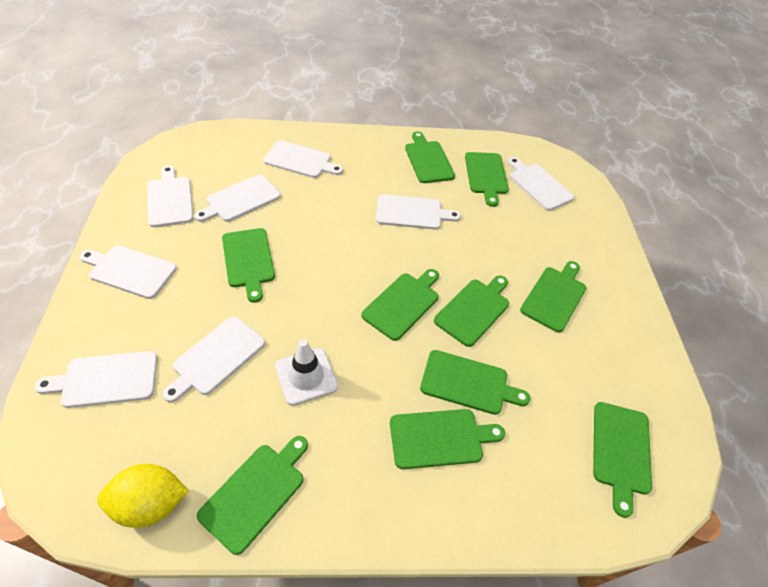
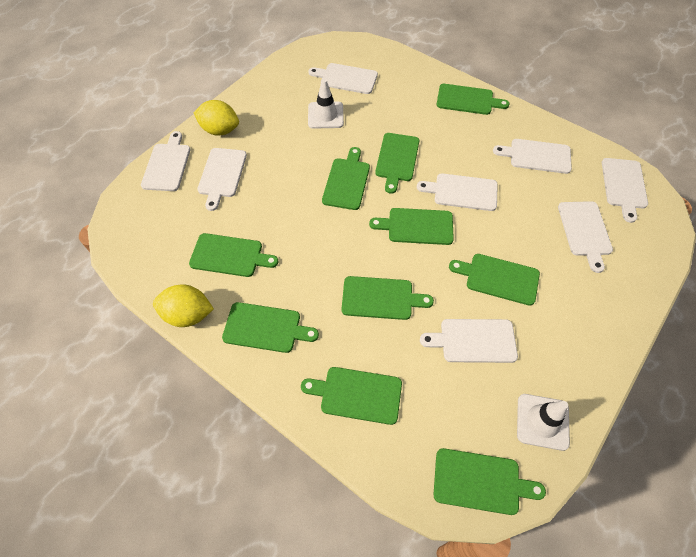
white traffic cone: [275,339,338,406] = 1 -> [308,79,344,129] [517,394,570,451] = 2
yellow lemon: [97,464,189,528] = 1 -> [153,284,214,327] [193,100,239,135] = 2

